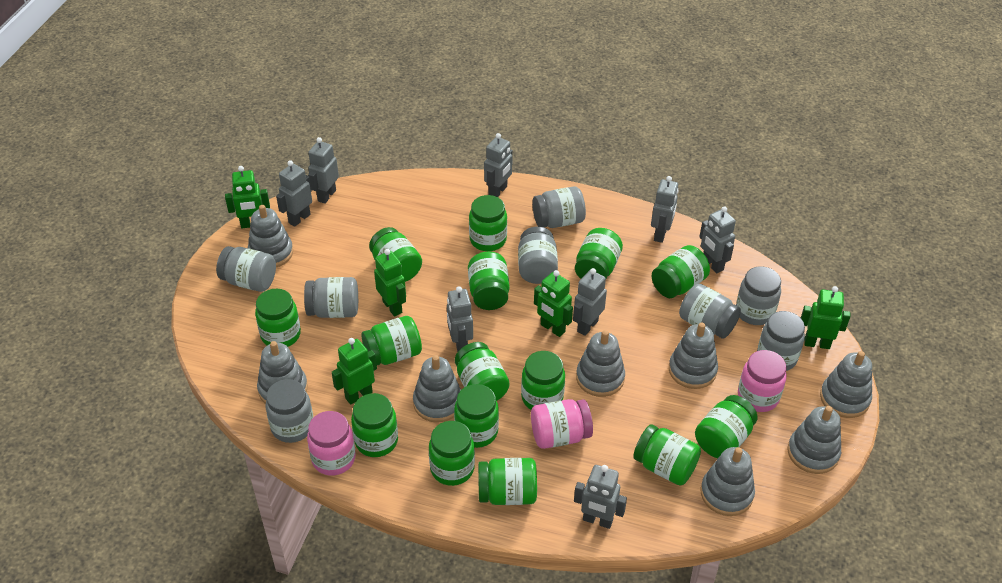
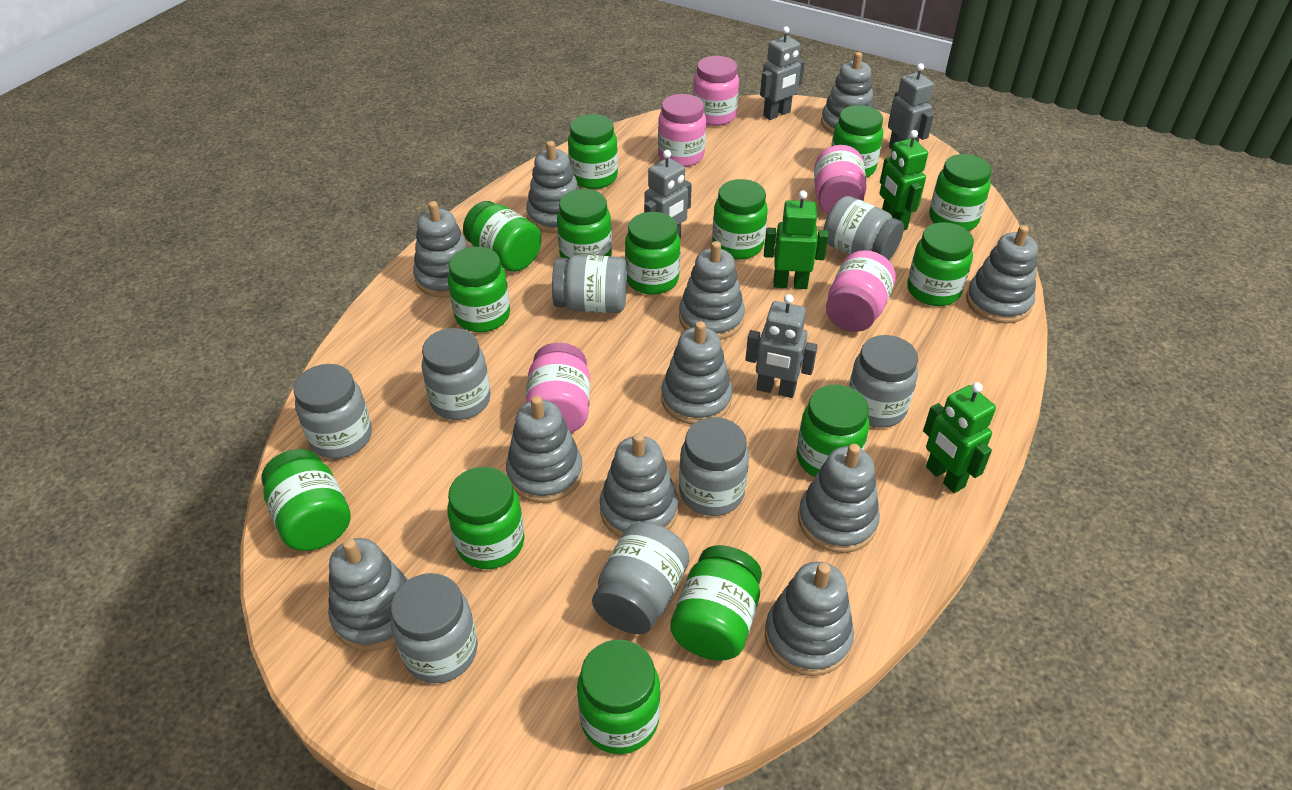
green jar: [255,289,301,347] [351,393,398,457] [361,316,422,365] [369,227,422,282] [429,421,475,486] [454,384,499,448] [455,342,509,401] [468,251,509,310] [469,195,507,251] [478,458,537,505] [521,351,565,410] [575,228,623,279] [633,424,701,485] [652,245,710,298] [695,395,758,458] = 15 -> [261,449,351,551] [447,467,525,569] [448,247,510,332] [463,201,541,272] [557,189,612,259] [568,114,618,189] [577,640,661,754] [625,212,680,295] [670,545,762,661] [712,179,768,260] [797,385,869,477] [831,105,883,177] [907,222,974,306] [929,154,991,231] = 14
green robot: [225,166,270,228] [332,338,377,405] [374,249,406,317] [534,270,573,337] [801,286,851,349] = 5 -> [764,190,828,289] [880,130,928,230] [923,382,996,493] = 3
grey robot: [276,160,312,227] [308,137,339,204] [447,286,473,352] [484,133,513,197] [573,268,607,336] [574,465,627,529] [651,176,679,243] [699,206,736,273] = 8 -> [644,150,692,239] [745,294,817,398] [760,26,805,120] [888,63,934,149] = 4
grey stacking toy: [248,205,293,267] [257,341,308,404] [413,355,461,423] [576,330,625,397] [669,322,718,389] [701,447,755,516] [787,406,841,474] [820,351,872,418] = 8 -> [328,538,409,651] [413,201,469,298] [506,396,583,503] [526,141,579,233] [600,433,678,538] [661,321,733,425] [679,241,745,340] [765,562,854,676] [798,444,880,553] [821,52,874,134] [966,225,1038,323] = 11
pink jar: [307,411,356,476] [531,399,593,449] [738,350,787,412] = 3 -> [525,343,590,433] [658,94,706,167] [693,56,739,126] [814,145,866,214] [826,250,896,332] = 5

